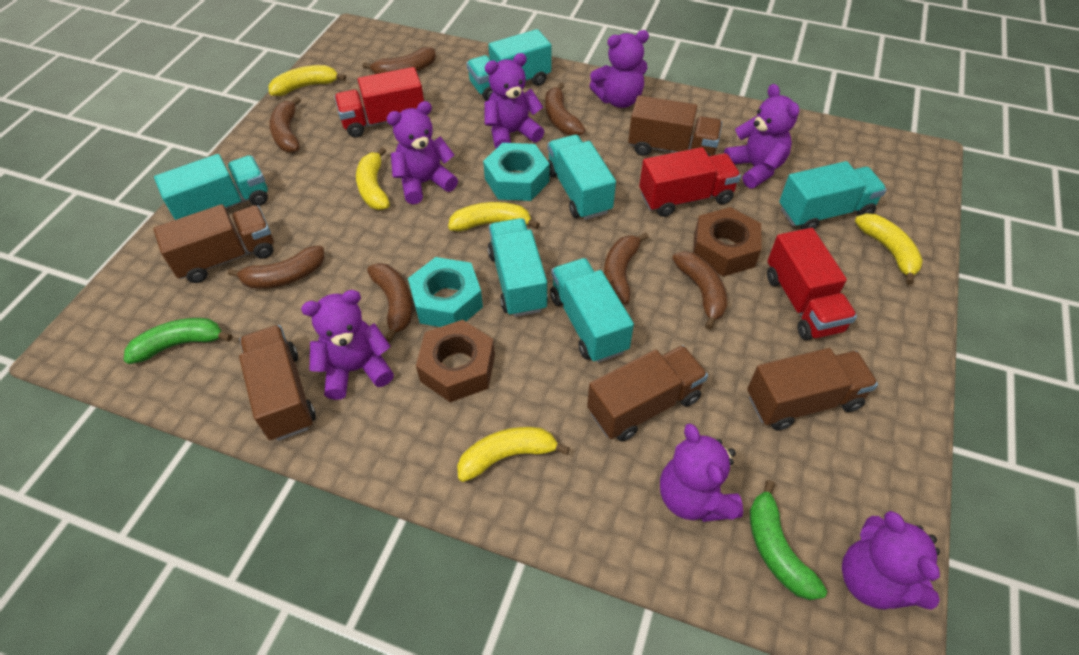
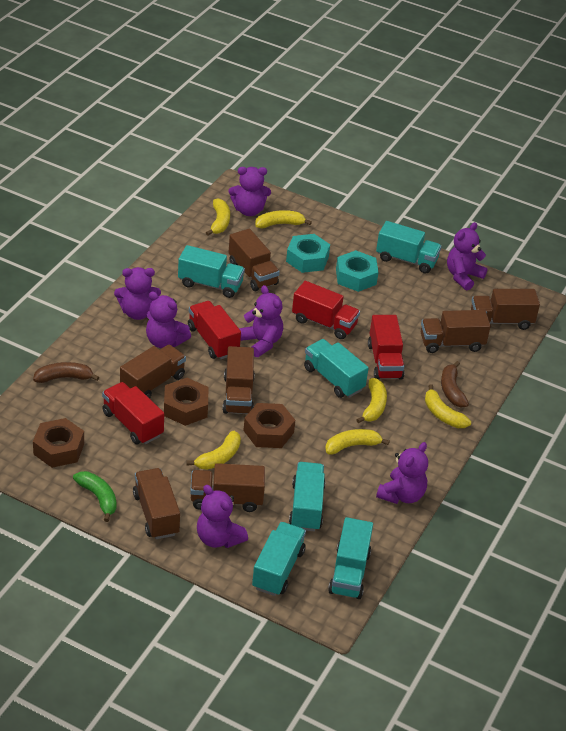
brown banana: [228,246,325,289] [269,97,301,153] [363,47,436,74] [367,263,413,342] [545,83,585,136] [604,232,649,304] [672,251,727,330] = 7 -> [33,362,99,383] [441,361,469,407] = 2
brown nut: [416,320,495,402] [693,207,761,277] = 2 -> [33,418,84,468] [164,378,208,426] [243,403,295,448] = 3
brown truck: [153,204,274,283] [239,325,316,441] [587,345,708,442] [628,95,722,156] [747,348,878,431] = 5 -> [120,345,186,398] [133,468,180,539] [190,463,265,512] [223,346,255,414] [228,229,280,291] [421,310,491,353] [471,289,540,330] = 7
green banana: [124,318,232,364] [750,480,827,600] = 2 -> [73,471,117,522] = 1
red truck: [334,67,424,137] [639,147,741,217] [767,228,857,340] = 3 -> [102,382,164,444] [188,301,241,359] [292,281,360,339] [368,315,405,380] = 4
yellow banana: [268,65,346,96] [356,147,390,210] [448,202,540,232] [457,427,570,482] [855,213,923,285] = 5 -> [186,431,241,470] [206,198,230,236] [255,210,312,228] [325,429,390,454] [356,378,387,424] [425,384,471,428] = 6

